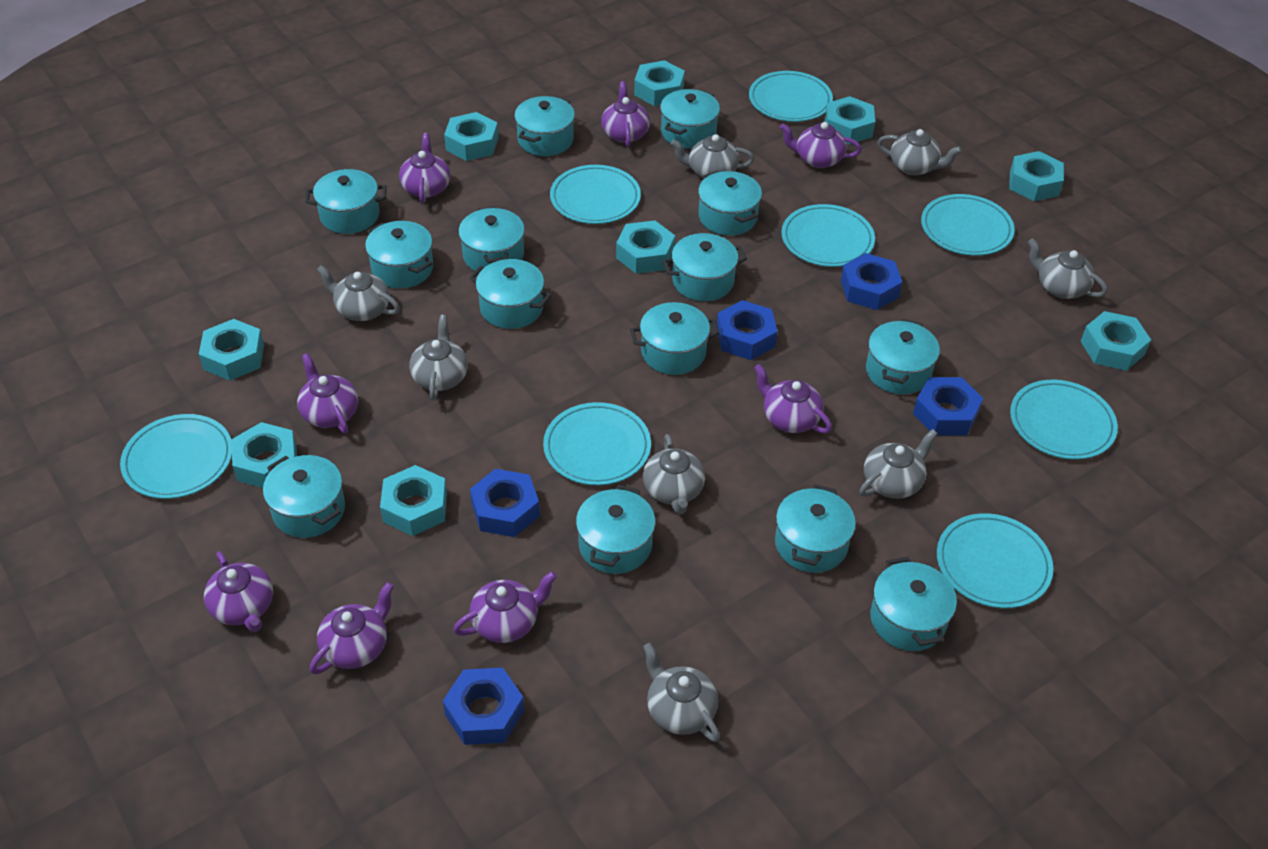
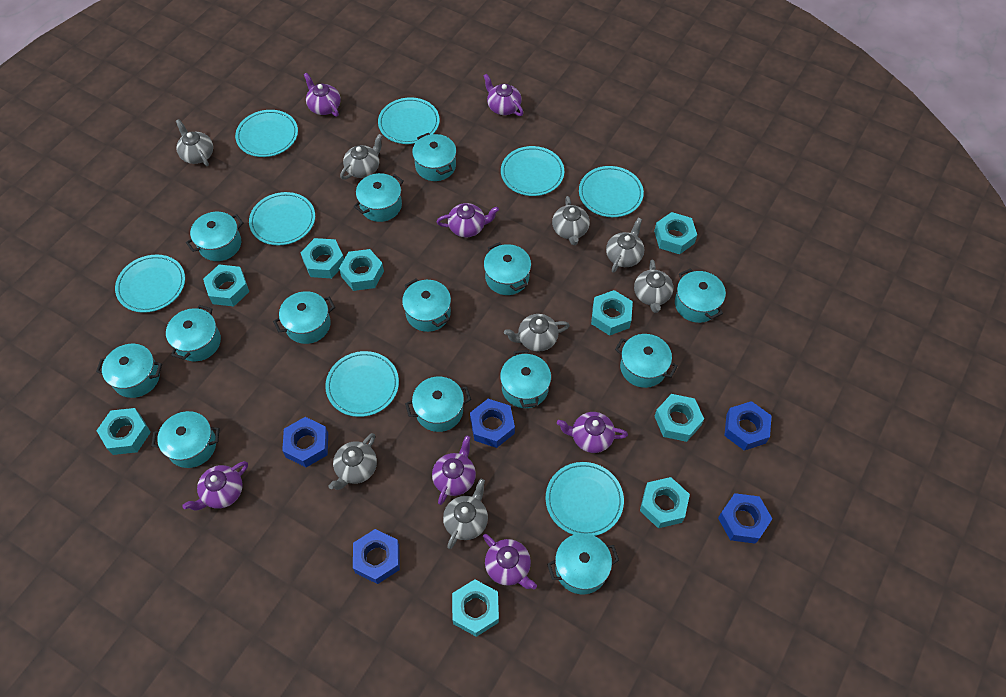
purple teapot: [204,551,273,632] [297,353,358,434] [310,582,394,675] [399,133,450,203] [453,571,557,643] [601,81,650,147] [754,364,832,433] [780,122,862,168] = 8 -> [182,461,248,510] [304,73,341,117] [432,435,476,505] [436,203,499,237] [483,73,523,116] [483,534,537,589] [557,412,628,453] = 7

